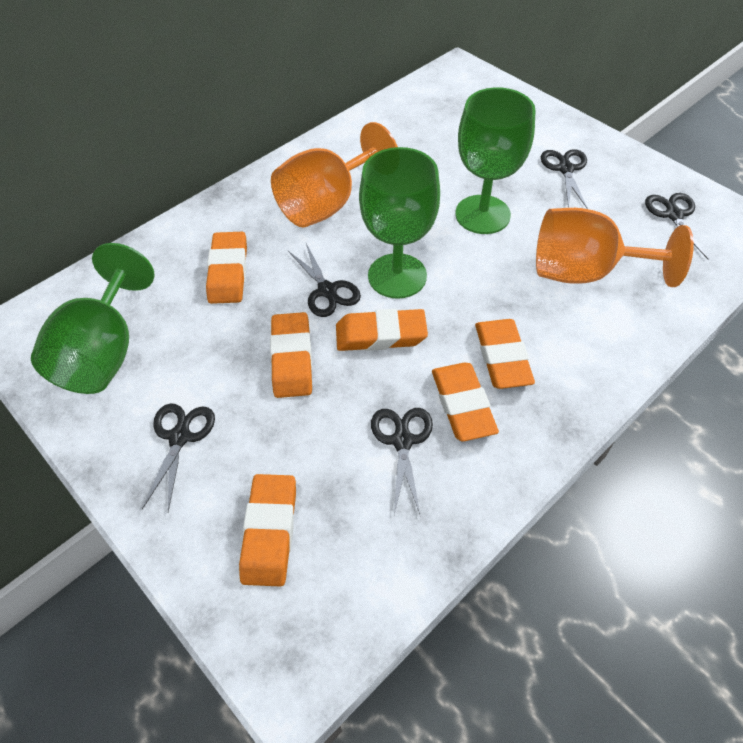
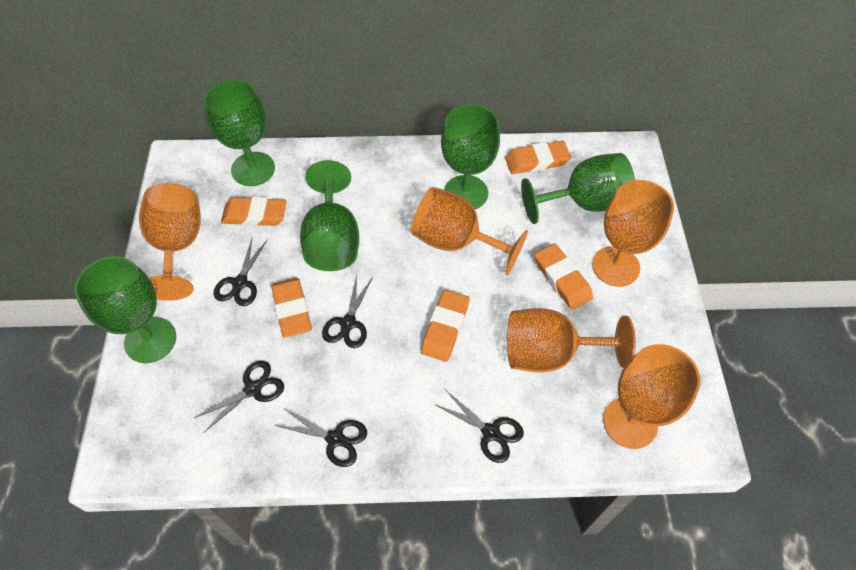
green goblet: [31,243,155,394] [359,147,440,299] [455,87,536,234] = 3 -> [75,256,176,363] [204,80,275,186] [300,160,359,271] [441,104,500,209] [521,153,635,224] = 5
orange eraser: [206,232,247,304] [239,474,296,587] [270,312,312,398] [336,309,428,351] [432,363,499,441] [475,319,535,389] = 6 -> [221,197,287,226] [271,278,312,338] [421,290,469,362] [505,141,571,174] [534,244,593,310] = 5
orange goblet: [271,122,398,228] [536,208,694,287] = 2 -> [139,183,201,301] [411,187,528,275] [507,308,636,372] [592,180,674,287] [603,344,700,449] = 5

